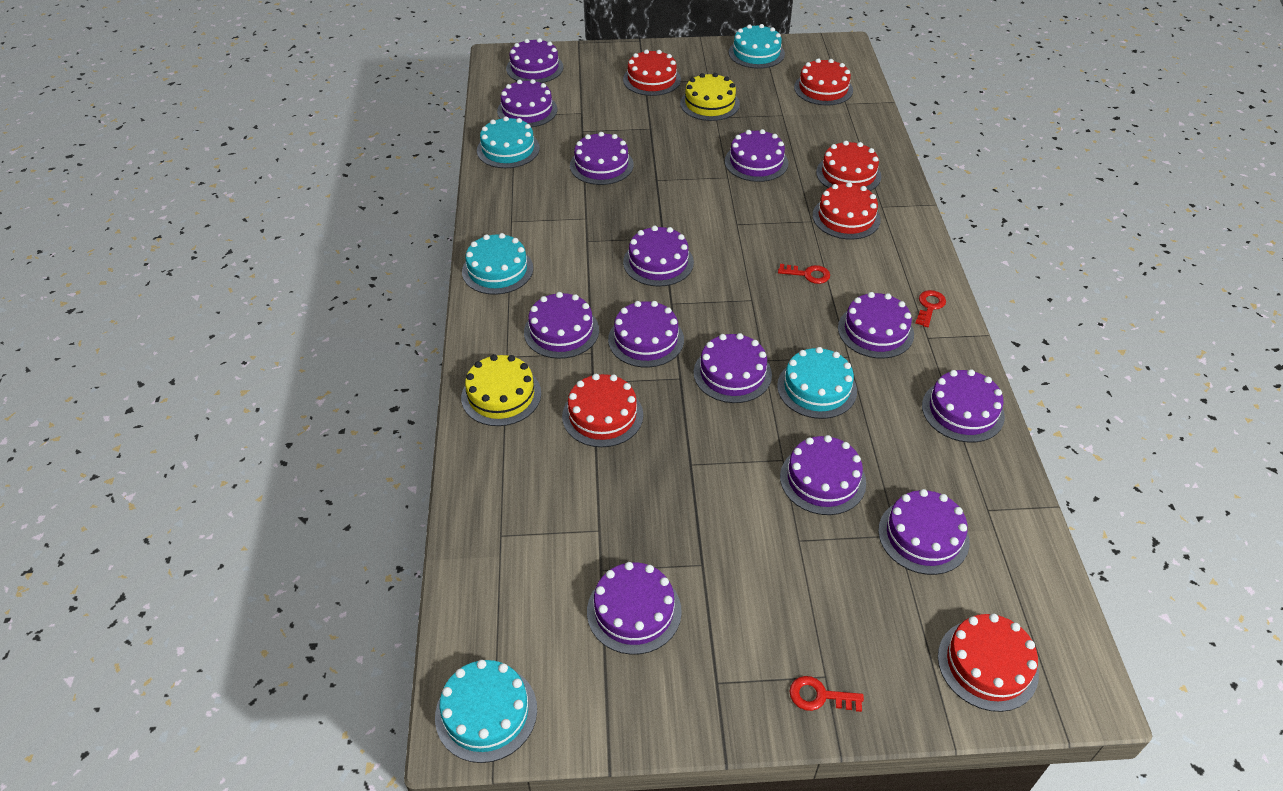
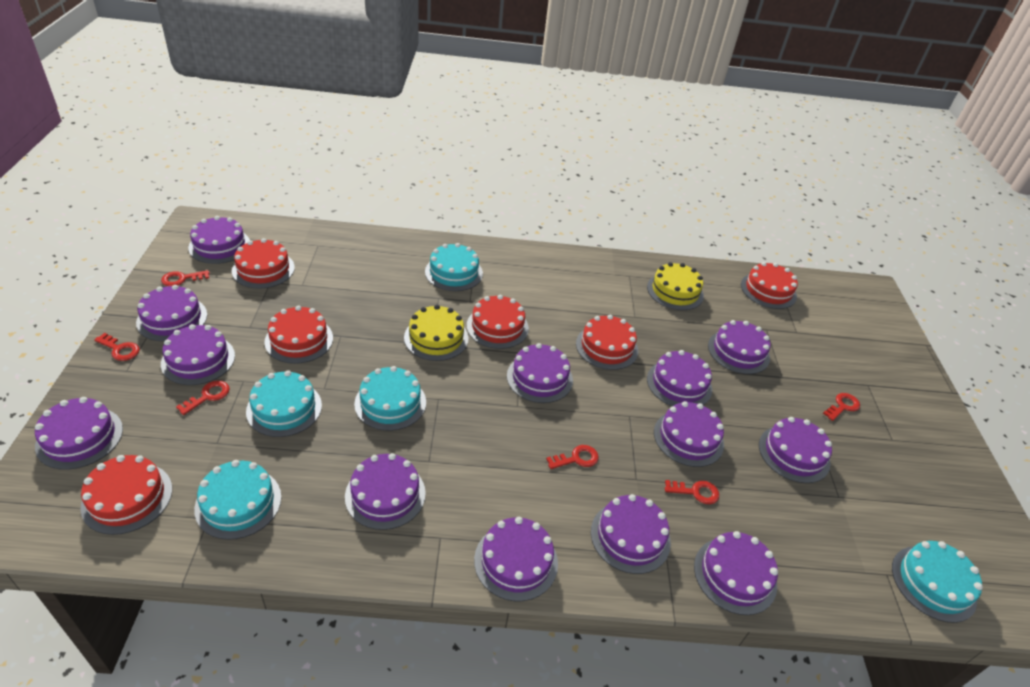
red key: [778,264,830,284] [789,676,864,712] [915,290,946,327] = 3 -> [94,333,140,361] [161,270,210,286] [176,380,230,415] [546,445,599,469] [665,480,719,504] [823,393,860,421] = 6

